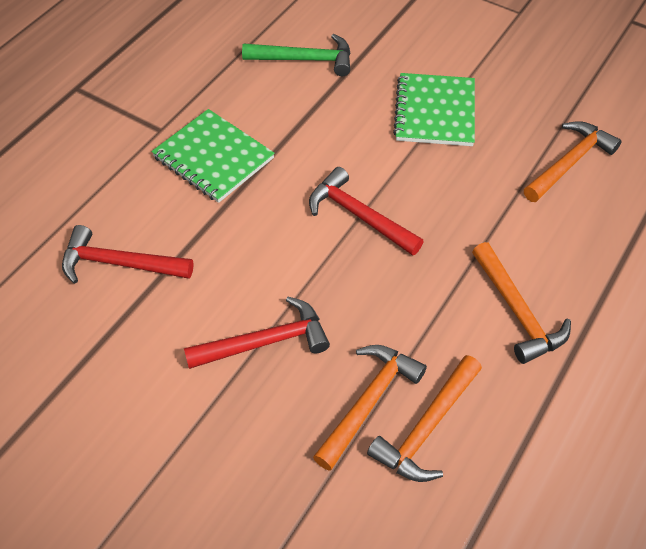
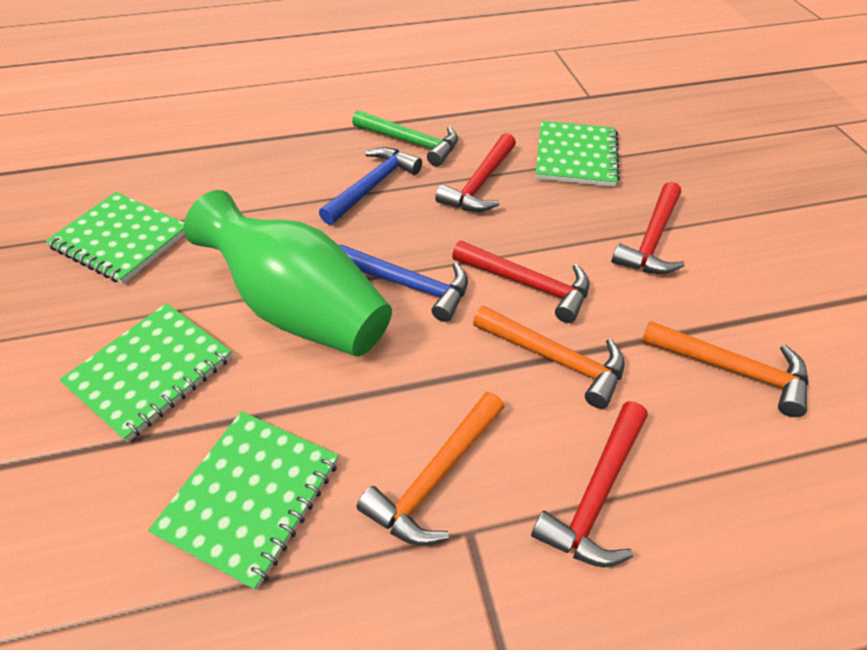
blue hammer: none = 0 -> [319,147,422,225] [339,244,468,322] = 2
green notebook: [151,109,275,203] [393,73,475,146] = 2 -> [46,192,185,284] [59,303,232,442] [148,411,339,590] [536,121,620,187] = 4
green vase: none = 0 -> [184,190,392,356] = 1
orange hammer: [313,345,427,471] [367,355,482,482] [472,242,571,364] [524,121,622,202] = 4 -> [357,392,505,546] [473,306,625,409] [642,321,809,417] = 3
red hammer: [62,225,194,284] [184,297,330,369] [309,167,424,256] = 3 -> [435,133,516,212] [452,241,590,323] [531,401,648,567] [611,182,685,274] = 4

